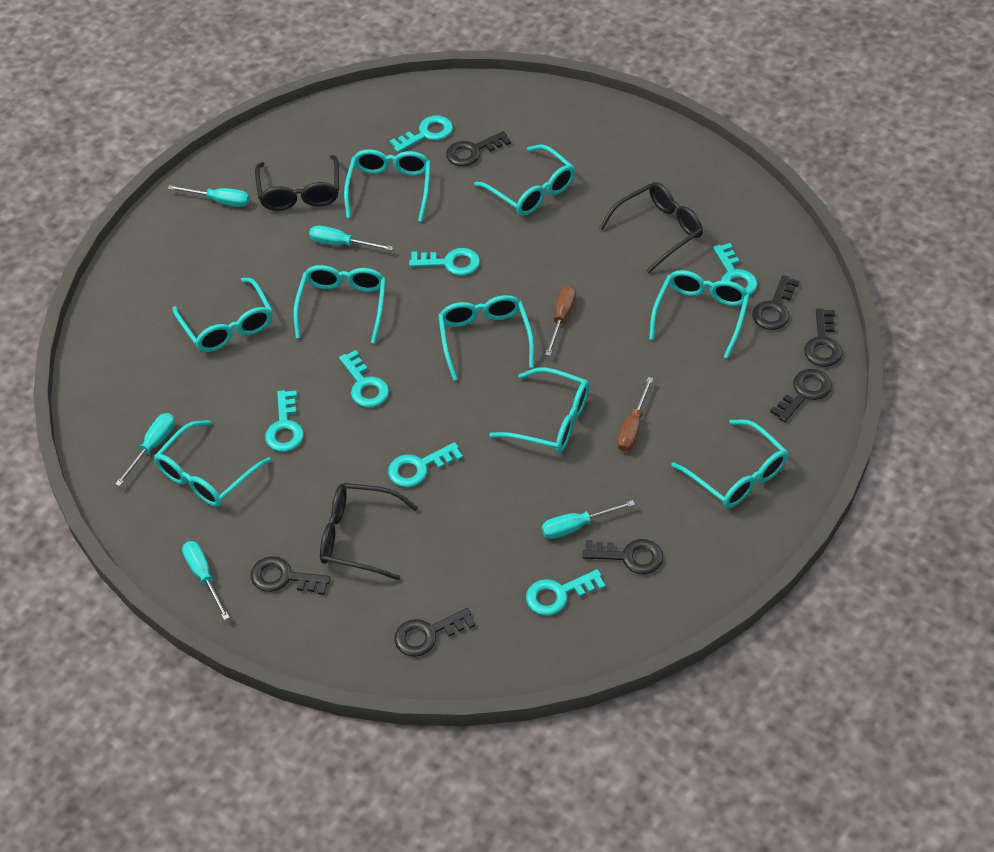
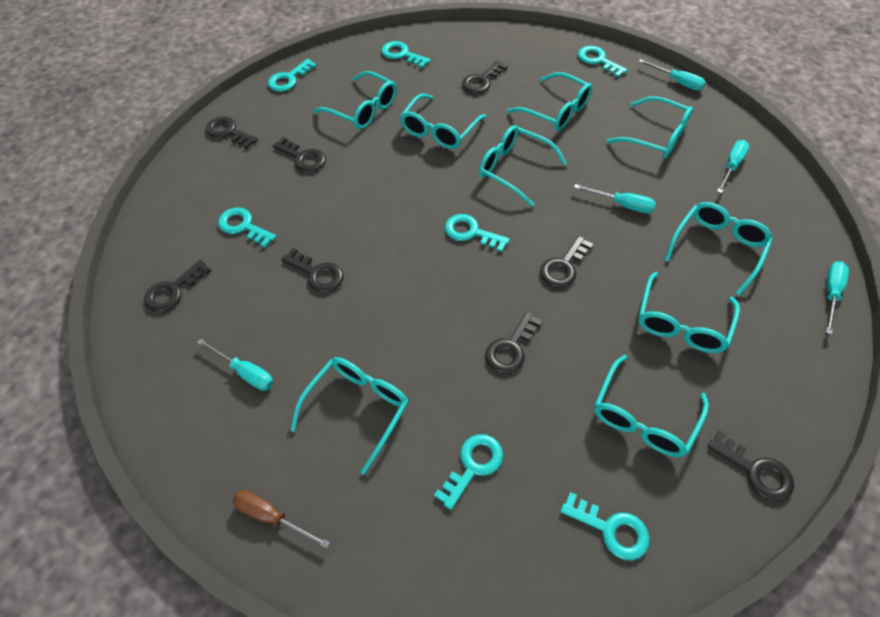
black glasses: [255,155,339,211] [320,483,418,580] [600,182,703,273] = 3 -> none = 0
black key: [251,556,331,595] [394,608,475,657] [446,131,511,166] [583,539,663,574] [752,275,799,330] [770,369,832,422] [804,308,842,367] = 7 -> [144,260,211,312] [205,116,258,149] [273,137,326,172] [281,248,344,293] [462,61,508,94] [485,312,542,373] [540,236,593,288] [708,430,794,501] = 8
brown screwdriver: [545,285,576,356] [617,377,653,452] = 2 -> [232,490,330,549] = 1

